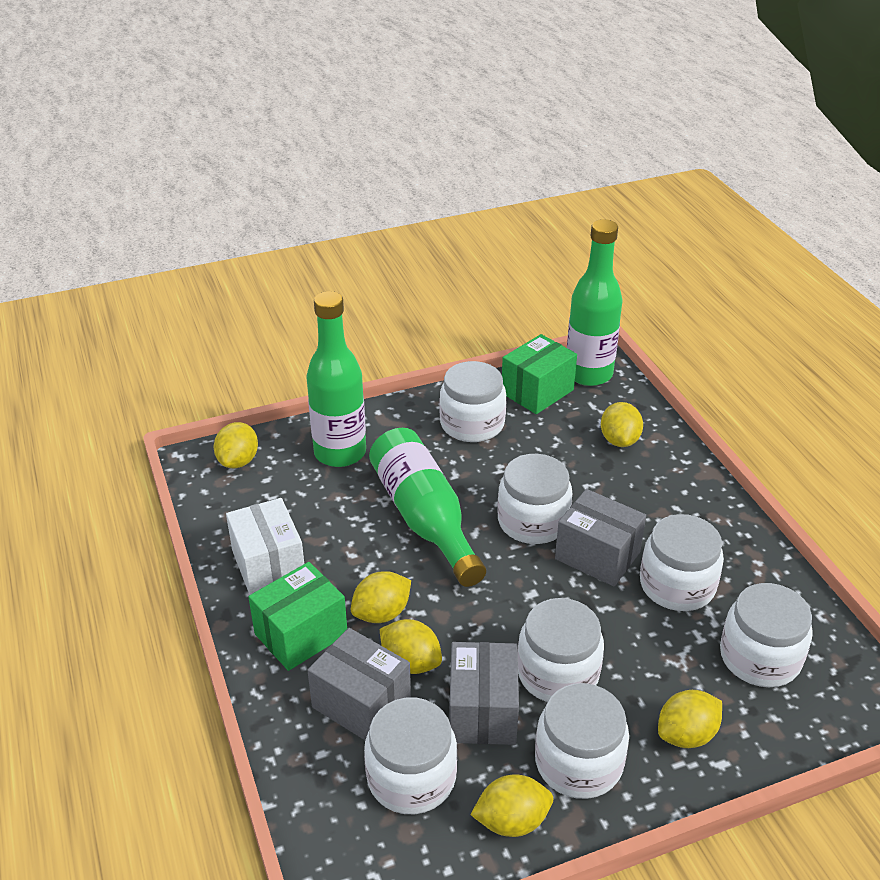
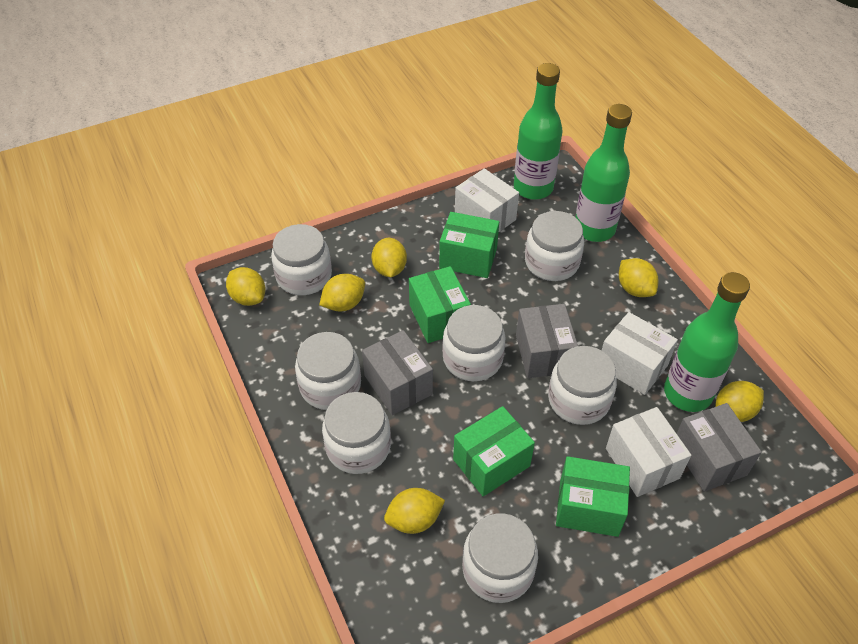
green box: [248,562,347,671] [502,334,577,414] = 2 -> [409,266,471,343] [439,212,499,278] [453,406,535,496] [556,456,630,537] = 4
white box: [226,498,304,595] = 1 -> [455,168,519,233] [601,312,678,395] [606,407,691,497] = 3

